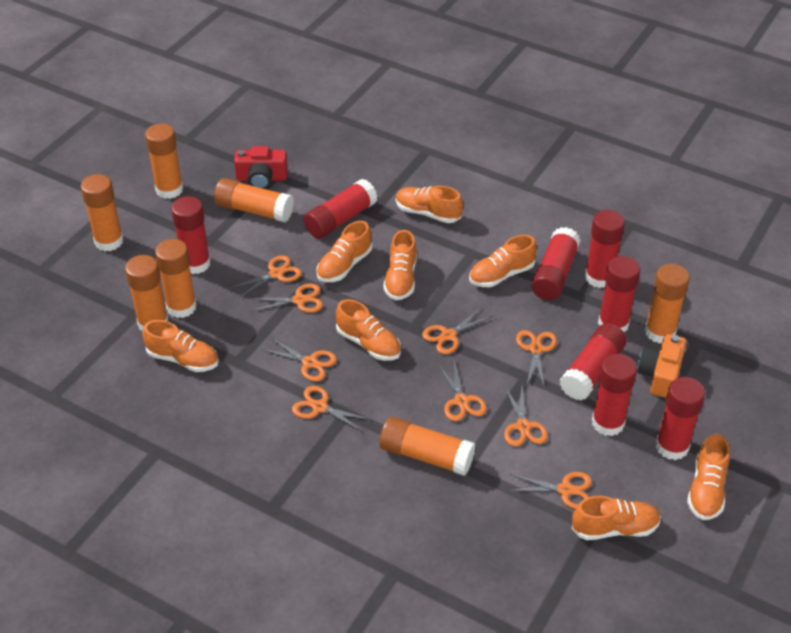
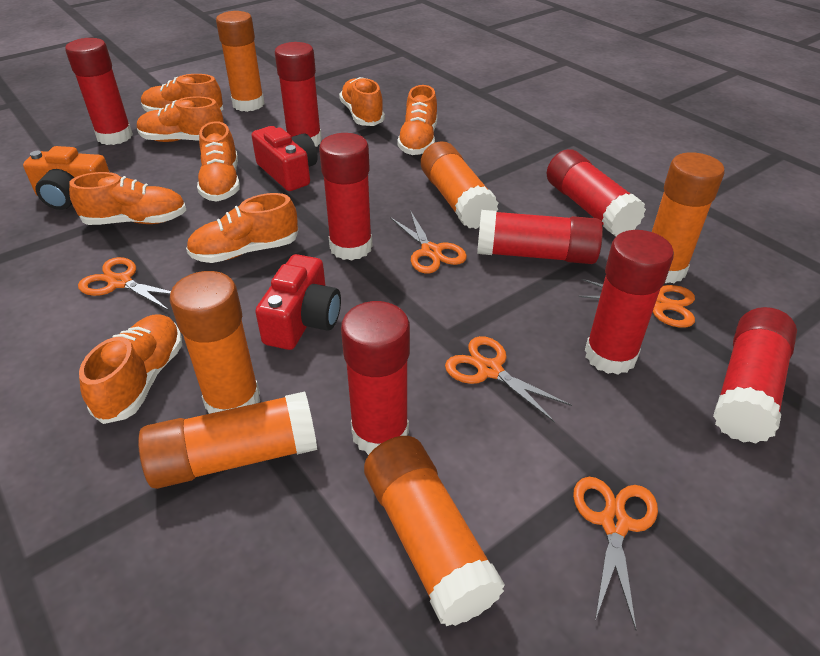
orange glue stick: [81,174,123,251] [125,255,169,332] [145,124,183,199] [155,239,197,318] [214,178,294,222] [380,417,475,476] [645,264,690,344] = 7 -> [138,391,317,489] [170,271,260,414] [216,11,265,112] [364,436,505,626] [421,141,499,229] [652,152,725,283] = 6
orange scissors: [230,255,302,298] [249,283,323,313] [261,338,337,382] [292,386,371,432] [422,308,493,354] [437,360,487,421] [504,386,548,447] [508,472,592,509] [516,330,557,386] = 9 -> [78,257,171,310] [390,210,467,273] [445,336,572,423] [573,477,658,630] [578,279,695,328] = 5
red camera: [234,146,288,189] = 1 -> [252,126,318,191] [255,254,341,350] = 2

